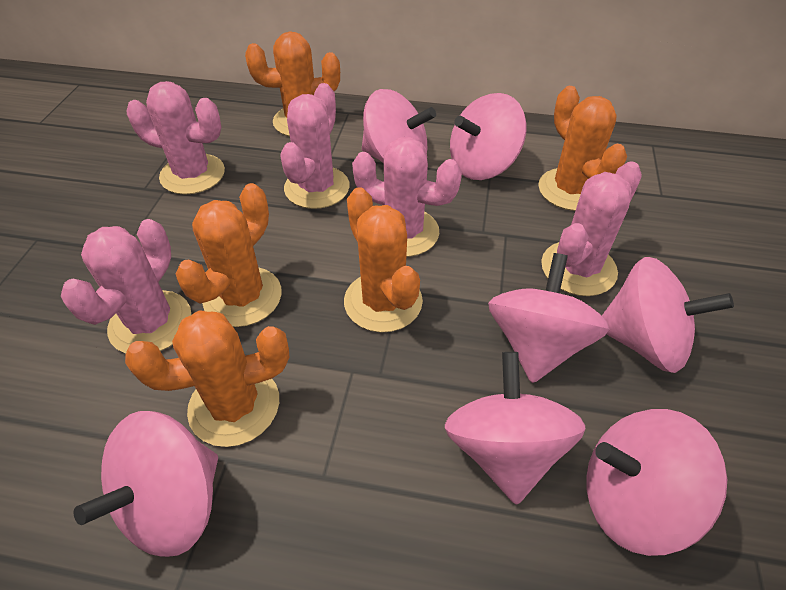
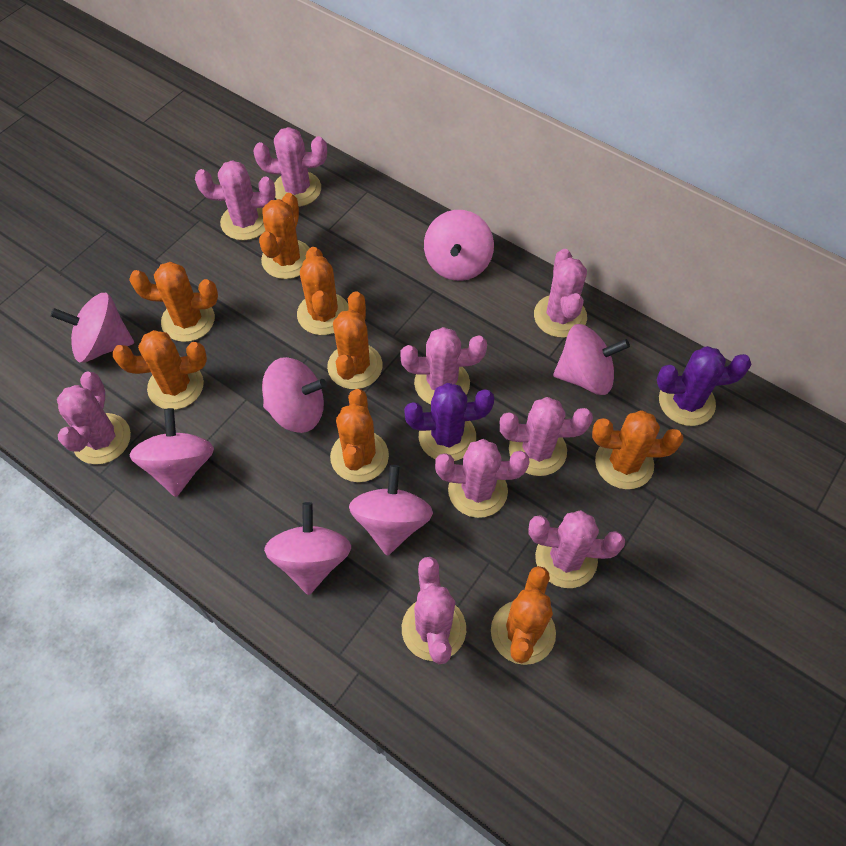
orange cactus: [125,310,289,447] [176,183,282,327] [245,31,340,136] [344,187,423,332] [538,86,627,211] = 5 -> [113,330,207,410] [129,262,218,342] [259,193,310,279] [297,247,349,335] [327,291,383,389] [330,389,389,482] [491,566,556,665] [592,410,684,489] = 8
pink cactus: [61,219,191,354] [126,81,225,195] [280,83,350,209] [352,137,462,257] [541,161,642,296] = 5 -> [57,372,131,464] [195,160,276,241] [253,127,327,207] [400,327,487,405] [402,557,466,664] [435,439,529,518] [500,397,593,476] [528,510,625,588] [534,249,587,338] = 9
purple cactus: none = 0 -> [404,383,494,461] [657,346,751,426] = 2

